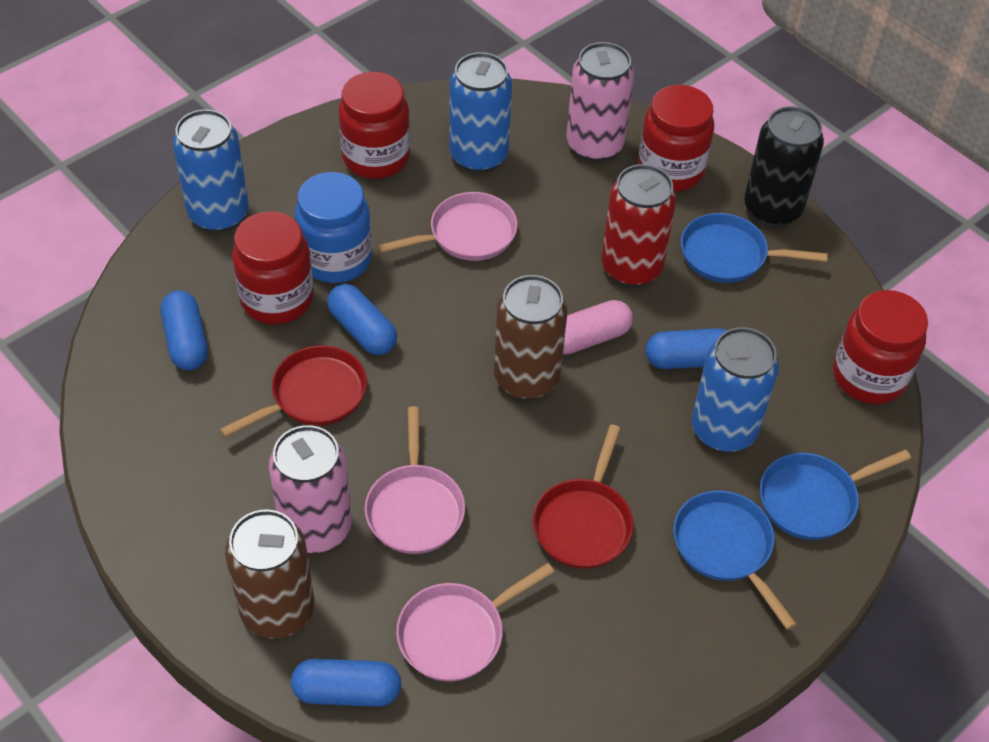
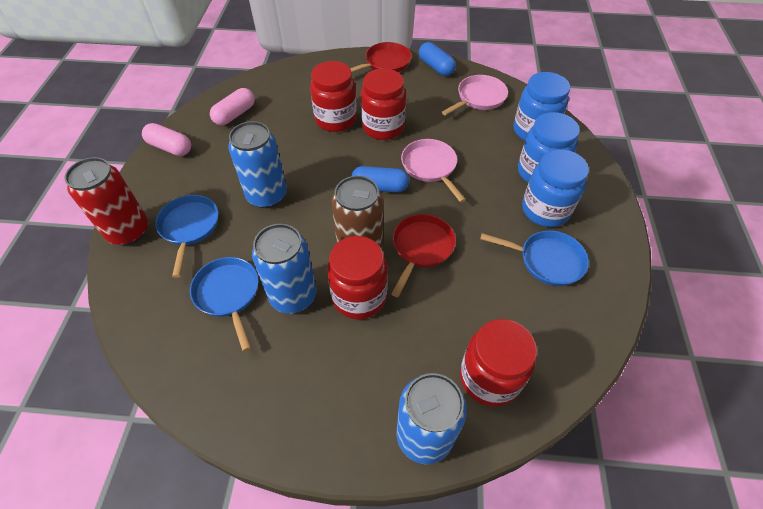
black can: [744,106,824,227] = 1 -> none = 0
blue capsule: [161,290,208,370] [291,659,401,707] [327,284,397,355] [646,328,727,369] = 4 -> [351,166,409,192] [419,42,456,76] = 2
blue jar: [295,172,372,283] = 1 -> [513,72,570,141] [518,112,580,183] [522,149,589,227] = 3
brown can: [225,510,314,639] [494,275,567,400] = 2 -> [332,176,383,249] = 1
pink can: [269,425,352,553] [566,42,634,162] = 2 -> none = 0
pink capsule: [563,300,633,355] = 1 -> [142,123,191,156] [210,88,255,125] = 2
pink pan: [365,406,465,554] [378,192,518,261] [396,563,554,682] = 3 -> [401,139,466,203] [442,75,508,116] = 2

